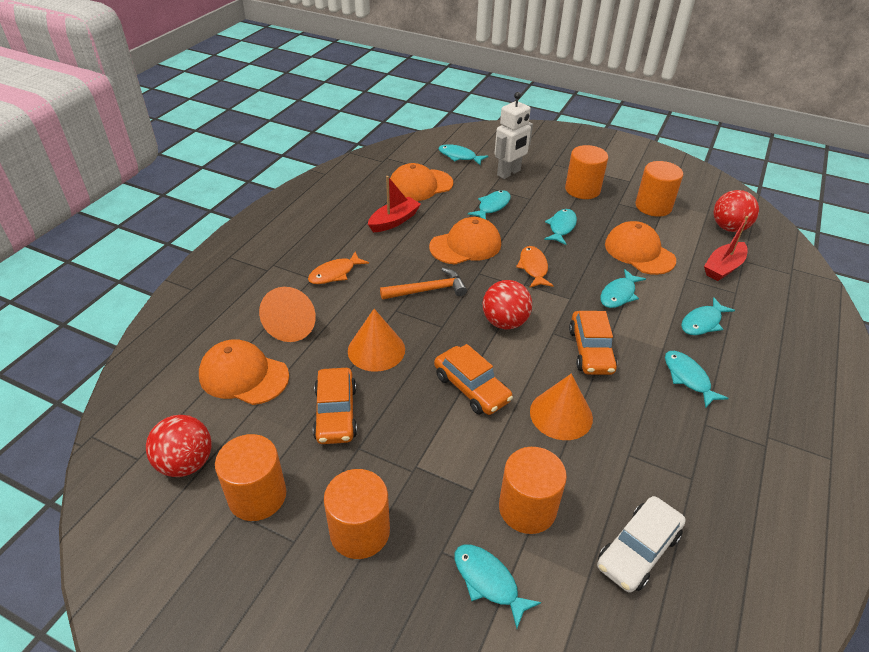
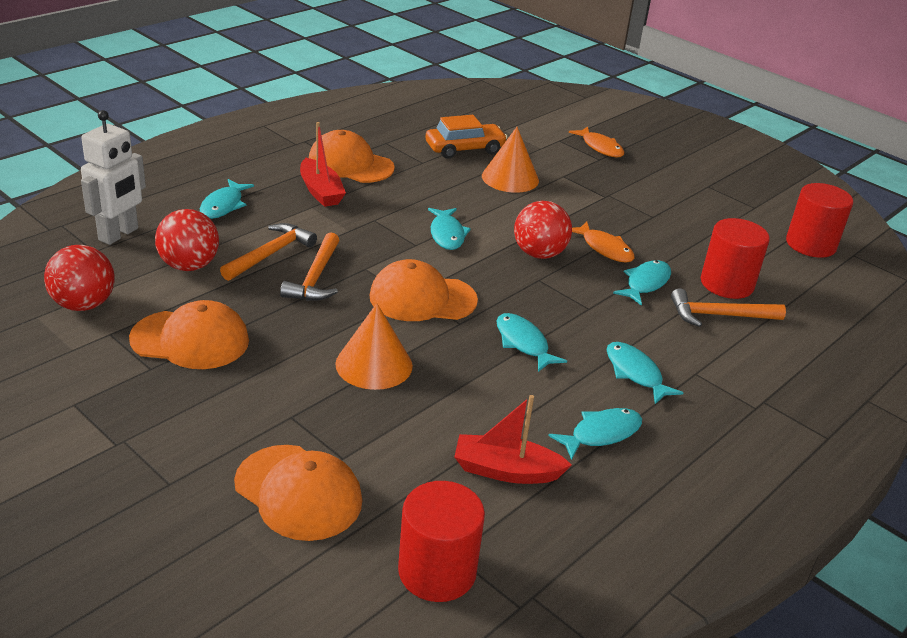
orange car: [313,368,357,444] [434,344,513,415] [569,311,617,375] = 3 -> [425,115,508,159] = 1
orange cone: [259,287,316,342] [348,309,405,372] [530,374,593,440] = 3 -> [335,303,413,390] [482,127,539,193] = 2
orange cylinder: [215,434,286,521] [324,469,390,559] [499,447,567,534] [565,145,608,199] [635,161,683,217] = 5 -> none = 0
orange hammer: [380,268,467,300] = 1 -> [220,223,317,281] [280,232,339,301] [671,288,786,327] = 3
red cylinder: none = 0 -> [398,481,485,602] [701,218,770,299] [786,183,854,258] = 3
turquoise fish: [438,144,488,165] [455,545,541,628] [468,190,511,219] [544,209,577,245] [600,269,646,308] [665,351,729,408] [681,297,735,335] = 7 -> [200,179,254,219] [428,208,471,250] [497,313,567,372] [548,408,642,460] [607,342,683,404] [613,260,671,306] = 6
white car: [597,496,686,593] = 1 -> none = 0

